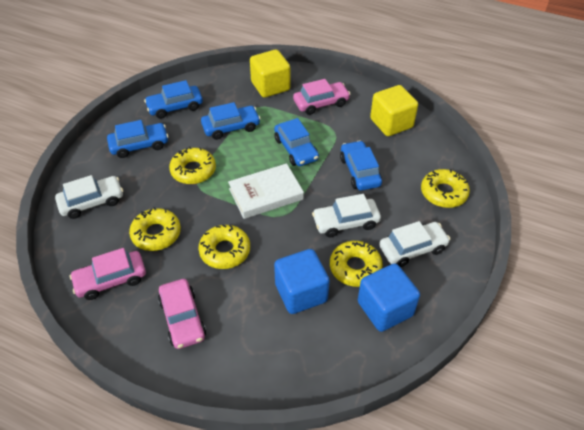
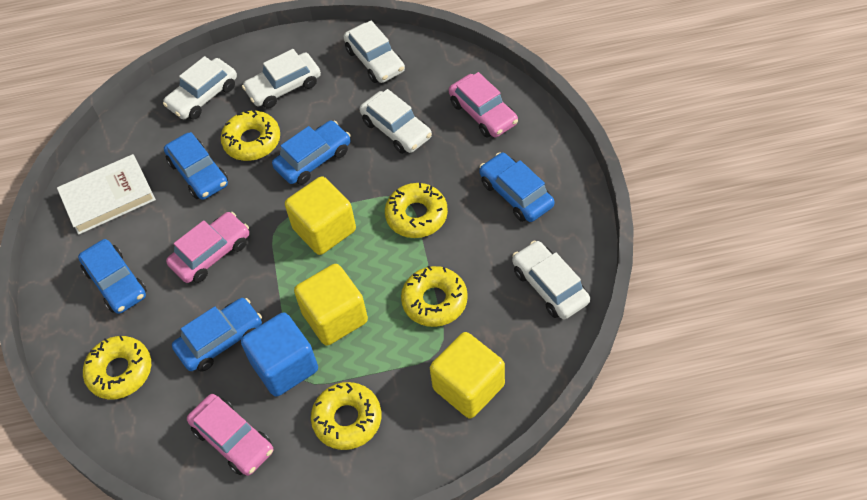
blue cube: [274,249,330,314] [358,264,420,332] = 2 -> [241,312,318,397] = 1
white car: [55,175,123,219] [312,194,381,237] [379,221,450,267] = 3 -> [163,56,237,120] [242,49,321,108] [344,21,405,83] [360,89,432,154] [512,241,590,320] = 5
yellow cube: [250,50,290,98] [370,85,418,136] = 2 -> [285,176,356,255] [294,264,368,346] [430,332,505,419] = 3

